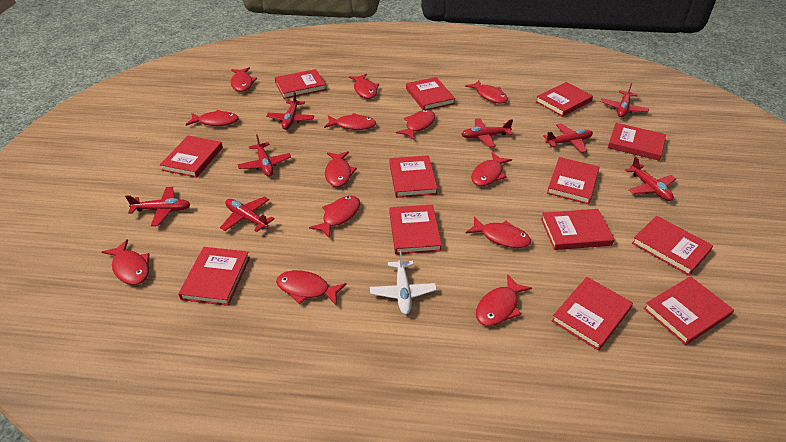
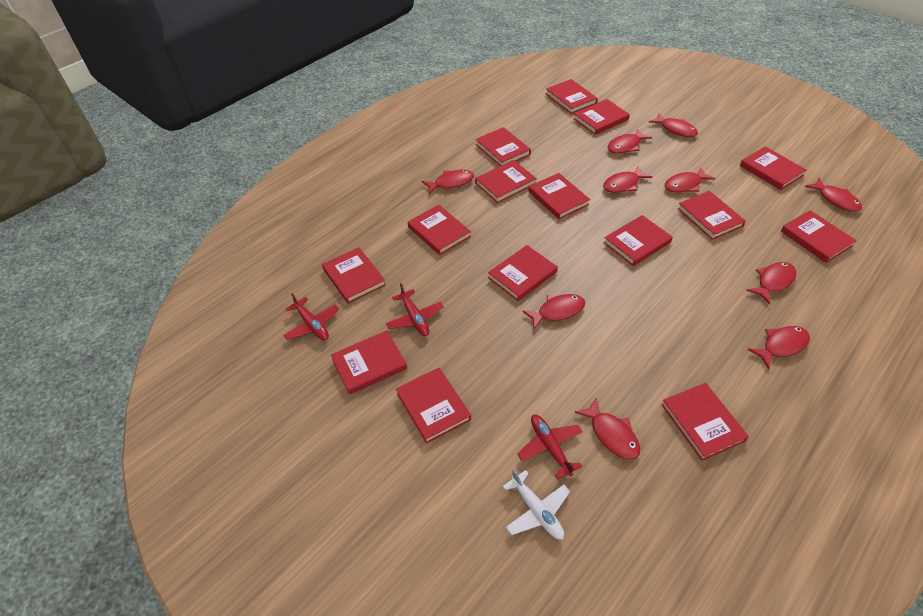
red book: [160,136,223,178] [178,247,250,306] [275,69,326,99] [389,155,438,198] [389,205,442,255] [406,77,455,110] [536,82,593,117] [541,209,615,250] [547,157,599,204] [551,277,633,351] [608,123,666,161] [632,216,713,276] [643,276,734,345] = 13 -> [322,247,386,304] [331,331,407,395] [396,368,471,444] [408,205,471,255] [475,127,531,166] [475,160,537,203] [488,245,558,301] [529,173,590,219] [545,79,598,114] [573,99,630,135] [603,215,673,266] [661,383,749,461] [677,191,746,240] [740,146,806,190] [781,210,857,263] = 15
red fish: [102,239,150,285] [186,110,239,126] [231,67,257,92] [276,270,347,305] [309,196,360,239] [324,113,376,130] [325,151,357,187] [349,74,379,99] [396,110,435,140] [465,80,508,104] [465,216,531,248] [471,152,512,186] [476,274,532,326] = 13 -> [422,169,474,195] [522,294,585,330] [575,397,640,460] [603,166,652,193] [608,128,652,154] [649,113,698,137] [665,167,715,192] [746,262,796,304] [747,326,810,369] [805,177,862,212] = 10
red plane: [125,187,191,226] [220,196,275,232] [238,134,291,177] [266,92,314,130] [461,118,513,148] [543,123,593,153] [600,83,649,117] [625,156,676,201] = 8 -> [284,293,339,340] [386,283,444,336] [517,414,583,479] = 3

